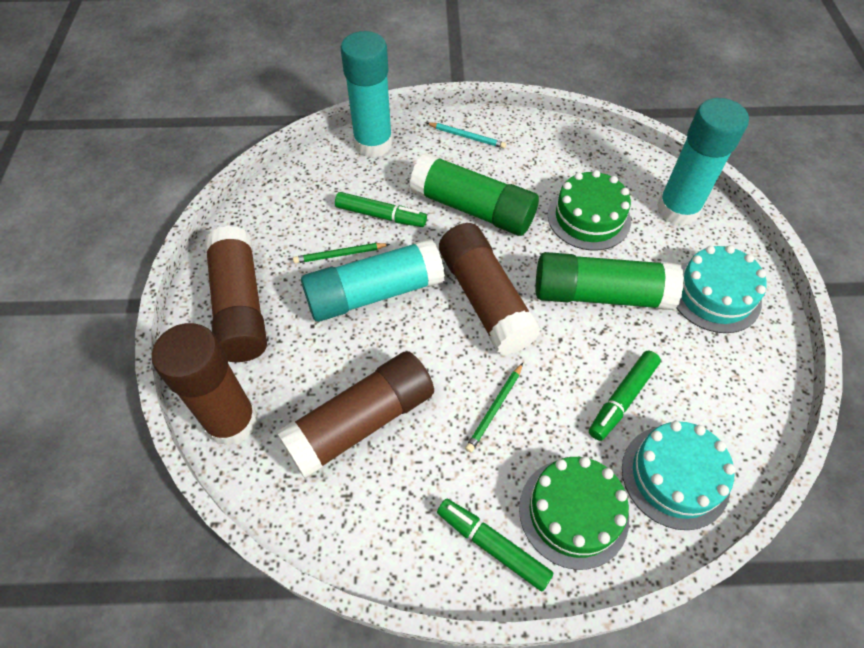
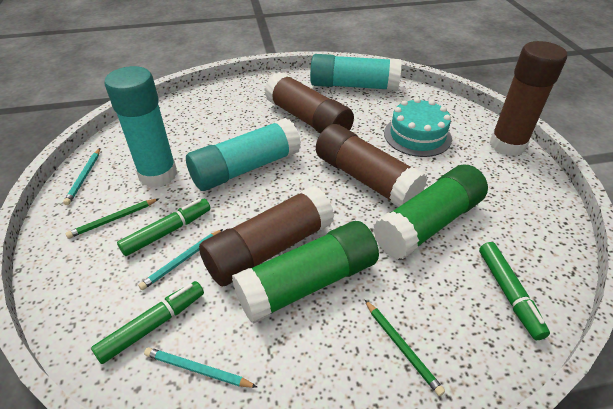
green cake: [519,457,629,570] [548,170,631,251] = 2 -> none = 0
turquoise cake: [622,421,735,530] [677,245,767,333] = 2 -> [384,98,452,157] = 1
turquoise pencil: [427,122,506,148] = 1 -> [63,148,100,205] [138,229,223,290] [144,347,257,388] = 3

